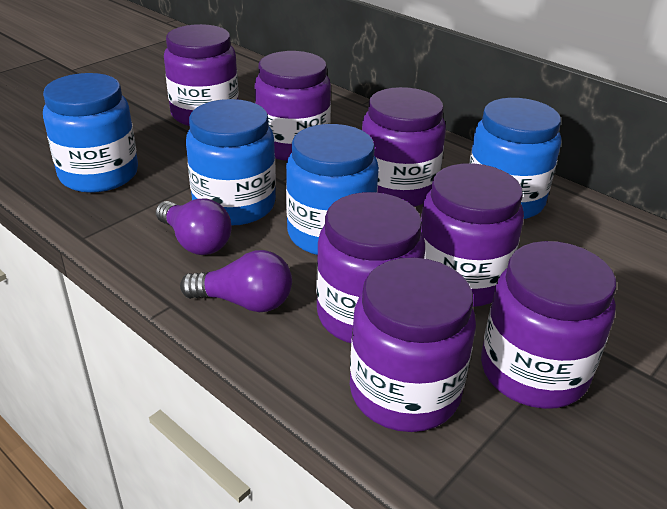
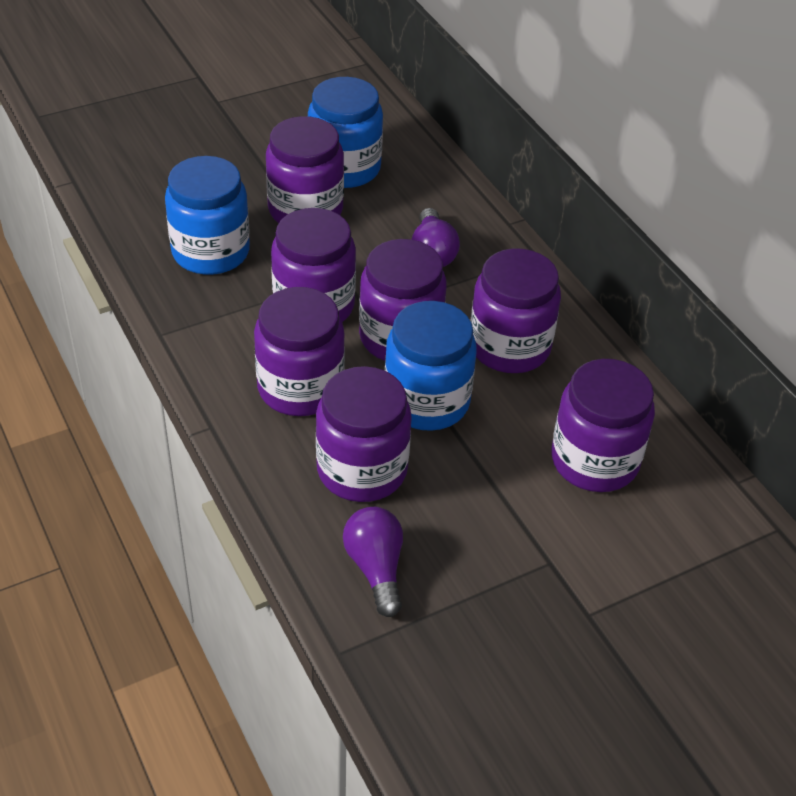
blue jar: [43,73,138,193] [186,99,276,226] [286,124,379,255] [469,98,561,219] = 4 -> [165,156,250,275] [308,77,383,188] [385,301,477,431] = 3

